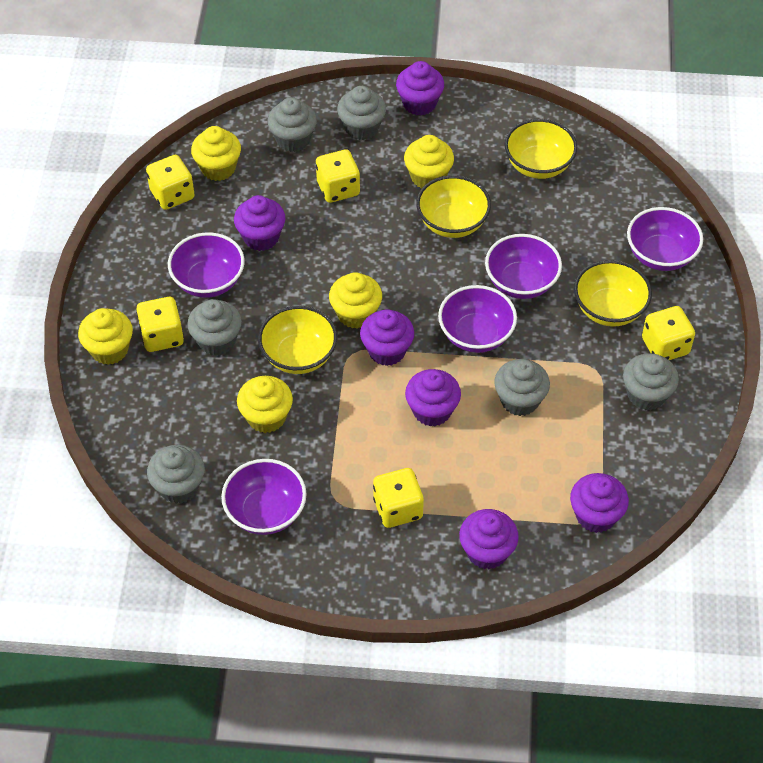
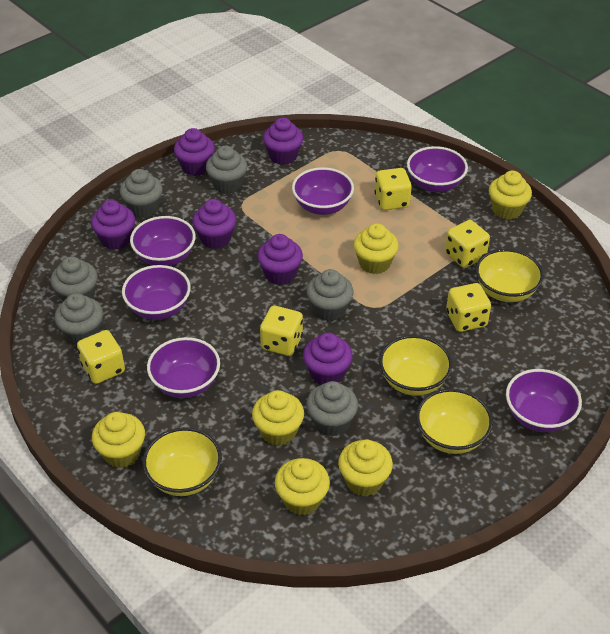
purple bowl: [168,232,245,298] [221,459,307,535] [438,285,517,353] [485,234,562,299] [627,207,703,271] = 5 -> [122,265,191,320] [130,216,196,266] [147,337,220,398] [292,167,354,215] [407,146,468,192] [506,369,582,432] = 6
yellow cupcake: [78,308,133,365] [191,126,241,181] [237,376,293,433] [329,272,382,329] [404,135,454,189] = 5 -> [92,412,145,468] [252,390,304,446] [275,458,330,515] [338,439,393,496] [354,224,399,274] [489,171,532,220] = 6

